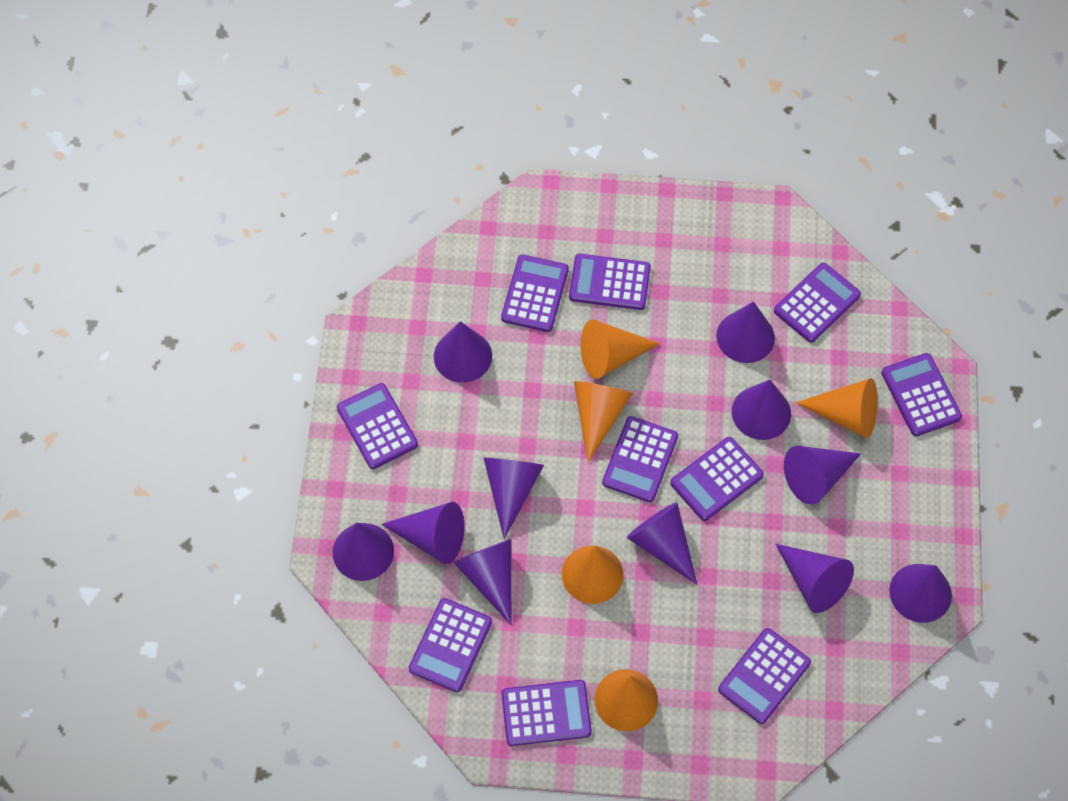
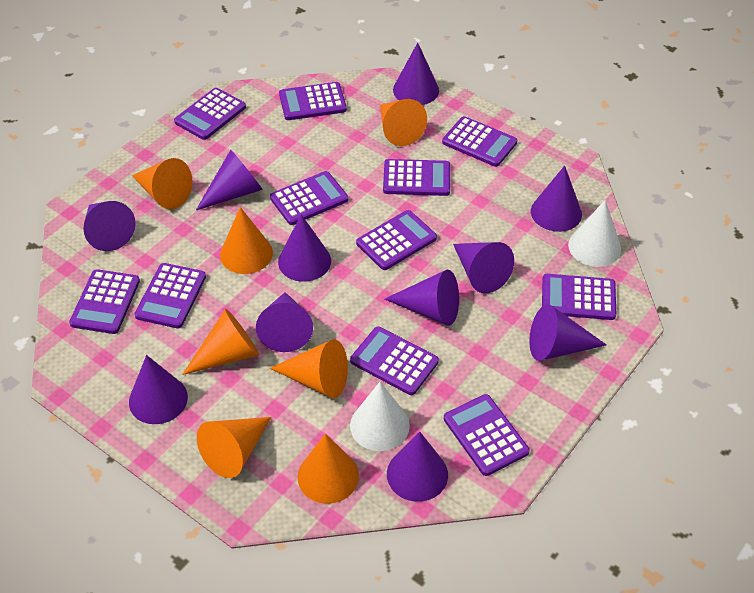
orange cone: [562,545,624,604] [574,381,633,462] [581,319,660,379] [595,669,658,731] [795,378,878,438] = 5 -> [132,158,193,209] [182,309,259,375] [197,417,271,478] [220,207,273,274] [270,339,348,398] [297,433,359,504] [380,99,427,146] = 7
purple calculator: [337,383,418,469] [408,598,492,692] [501,255,569,332] [501,680,592,746] [569,254,651,310] [602,416,678,502] [670,437,764,521] [718,628,811,724] [774,263,861,343] [881,353,962,436] = 10 -> [69,269,140,334] [135,263,206,328] [174,88,246,140] [270,171,348,225] [279,82,347,120] [350,327,439,395] [356,210,437,270] [383,159,450,196] [442,116,517,167] [444,394,530,476] [542,274,616,320] = 11
white cone: none = 0 -> [350,382,410,451] [568,200,621,267] = 2

